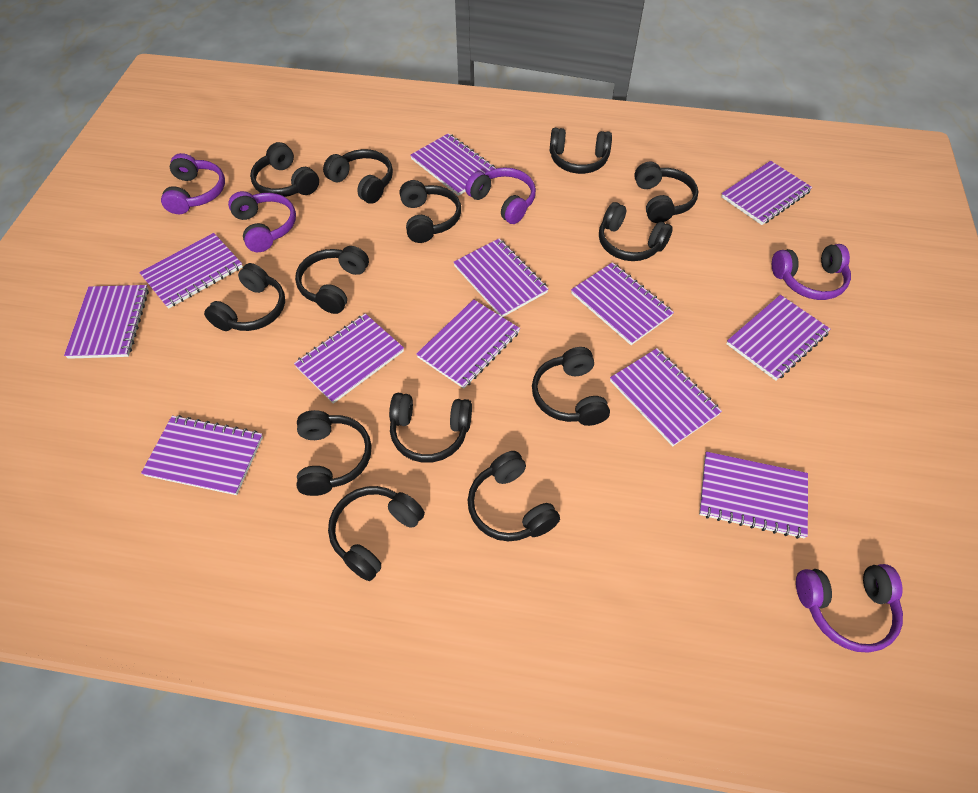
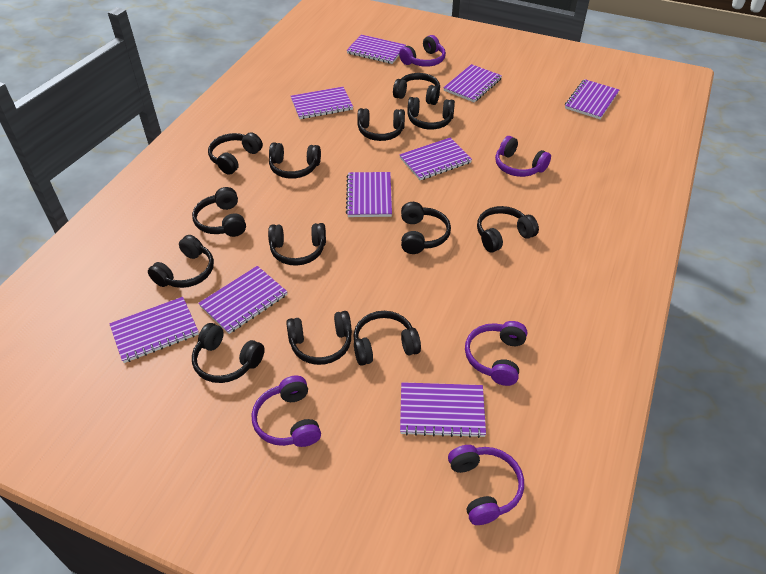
purple notebook: [64,285,149,359] [139,233,243,309] [141,415,263,495] [294,313,404,404] [410,133,496,196] [416,299,520,389] [453,238,549,317] [571,262,674,345] [610,348,722,446] [699,451,808,539] [721,161,812,225] [726,295,830,381] = 12 -> [109,297,199,363] [198,266,288,334] [291,87,353,119] [346,34,406,64] [346,172,392,217] [399,138,472,180] [400,382,486,438] [443,64,502,102] [565,79,619,119] = 9

